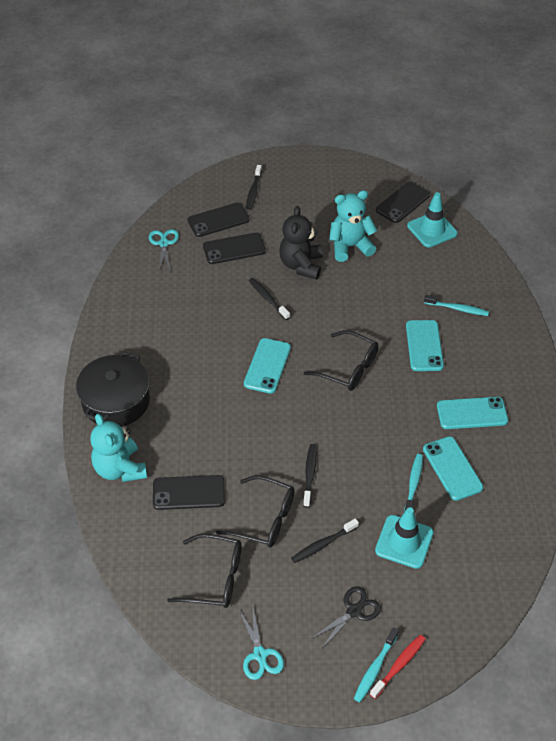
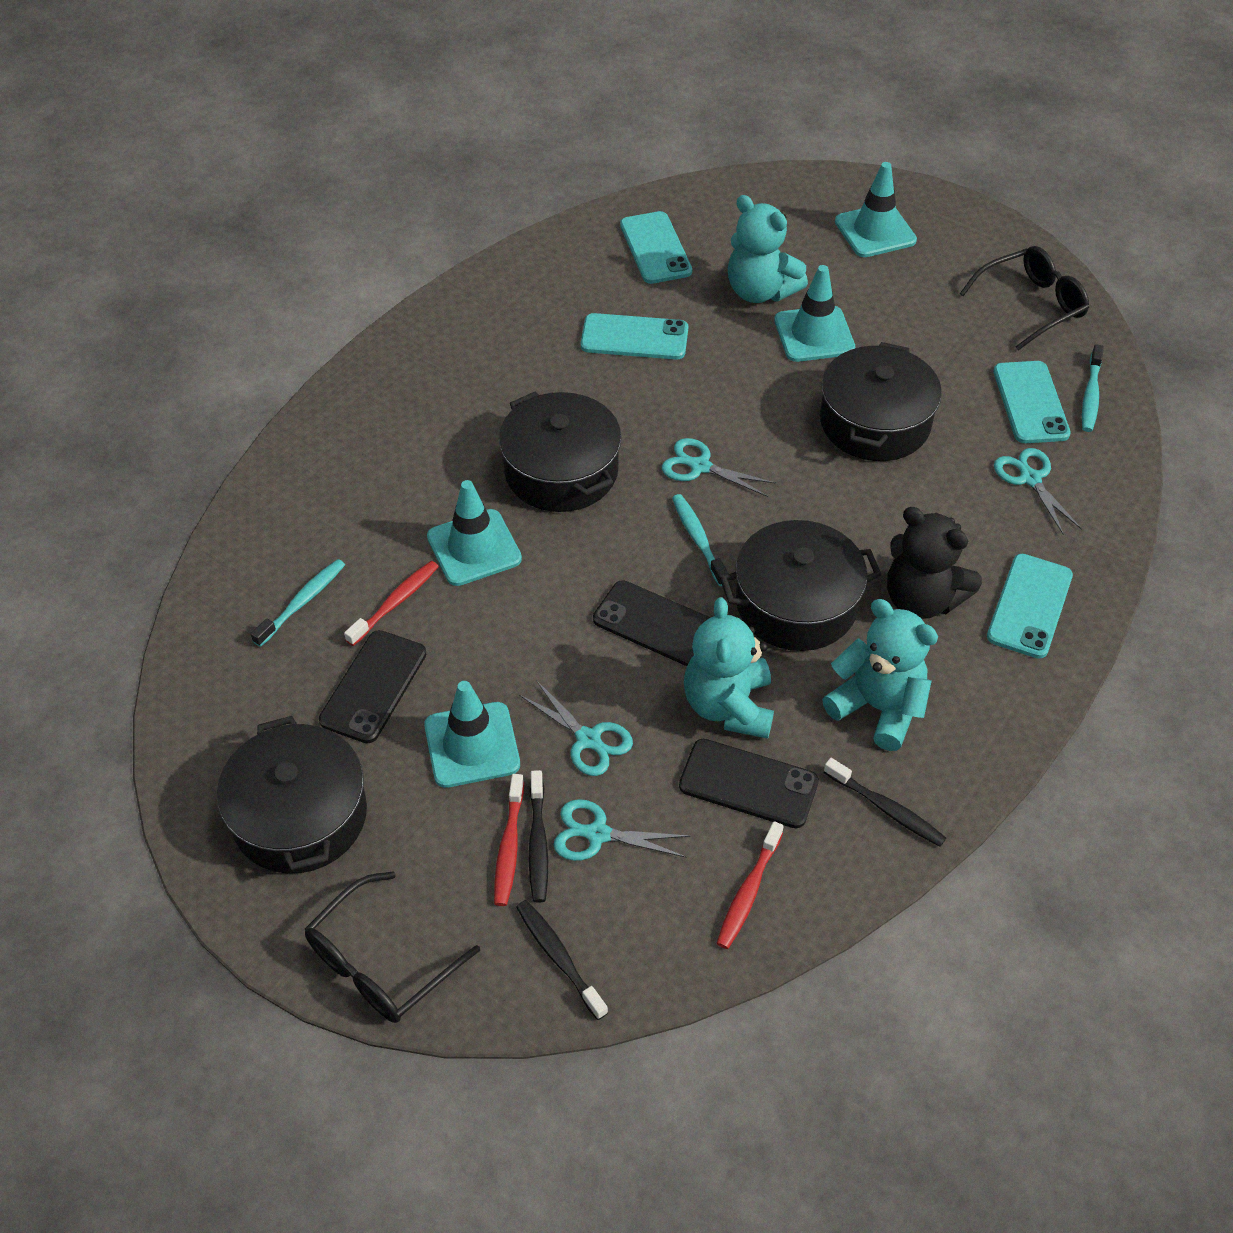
black glasses: [167,534,241,608] [216,476,295,547] [304,330,378,391] = 3 -> [305,871,480,1023] [960,246,1089,351] = 2
black phone: [153,475,225,510] [188,203,250,237] [203,232,266,264] [376,182,430,223] = 4 -> [319,630,426,743] [593,580,711,666] [679,739,819,828] = 3
black pot: [76,352,150,427] = 1 -> [217,716,367,874] [499,392,622,512] [720,520,881,651] [820,342,942,461] = 4
black scissors: [311,586,381,648] = 1 -> none = 0
black toothbrush: [246,165,262,210] [249,278,290,320] [291,518,359,563] [303,444,317,508] = 4 -> [516,900,608,1020] [528,770,548,903] [823,758,946,847] = 3
red toothbrush: [370,635,426,699] = 1 -> [344,561,439,646] [494,774,524,906] [716,821,784,949] = 3
turquoise scissors: [149,229,179,271] [239,609,284,680] = 2 -> [519,680,633,776] [553,799,691,861] [662,438,776,497] [994,448,1082,534] = 4
turquoise teddy bear: [90,414,147,482] [329,190,378,262] = 2 -> [684,597,774,739] [728,195,808,303] [822,599,938,751] = 3
turquoise traffic cone: [375,507,434,569] [407,192,458,247] = 2 -> [424,681,520,788] [427,480,522,586] [774,265,855,362] [835,162,917,257] = 4

